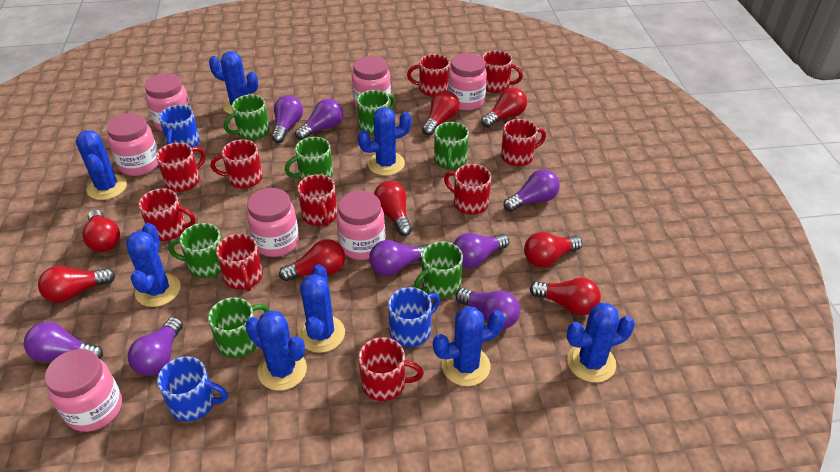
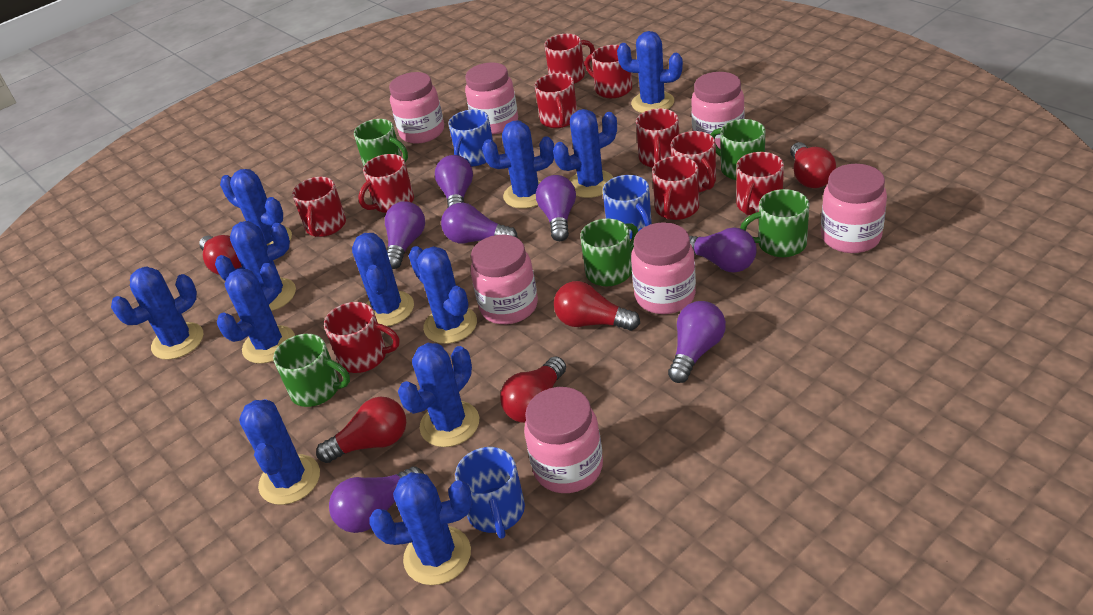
blue cactus: [76,130,127,200] [126,223,181,307] [209,51,258,114] [245,310,307,391] [298,264,345,353] [358,108,412,176] [433,306,505,386] [566,303,635,383] = 8 -> [111,266,203,360] [215,221,296,311] [217,263,295,364] [220,169,292,246] [239,399,320,505] [352,233,414,327] [369,472,472,585] [398,343,479,447] [409,246,477,344] [482,121,554,209] [553,109,617,198] [617,31,683,113] = 12
green mug: [168,223,222,278] [208,297,270,358] [224,95,270,140] [285,137,333,180] [357,90,395,135] [414,241,463,298] [434,122,469,170] = 7 -> [273,334,350,407] [354,119,408,166] [580,218,638,286] [710,119,765,180] [740,189,810,257] = 5
purple light bulb: [24,322,103,362] [128,317,183,376] [272,95,303,143] [295,99,343,140] [369,240,428,276] [453,233,509,268] [456,288,520,329] [503,169,560,212] = 8 -> [329,466,424,533] [385,201,425,269] [435,155,473,207] [441,202,518,244] [536,175,576,241] [668,301,726,383] [689,228,757,272] = 7
red light bulb: [38,266,115,303] [82,209,120,252] [279,239,345,281] [374,181,412,236] [422,91,460,136] [481,88,527,128] [524,232,583,267] [530,278,601,315] = 8 -> [199,235,242,275] [316,397,406,463] [500,356,566,423] [554,281,640,331] [790,142,836,188] = 5

